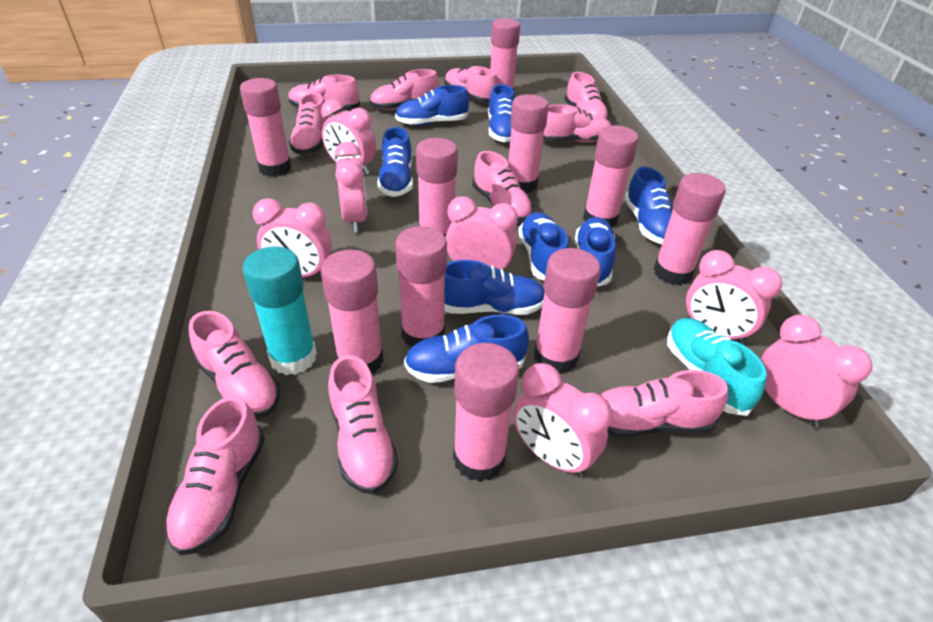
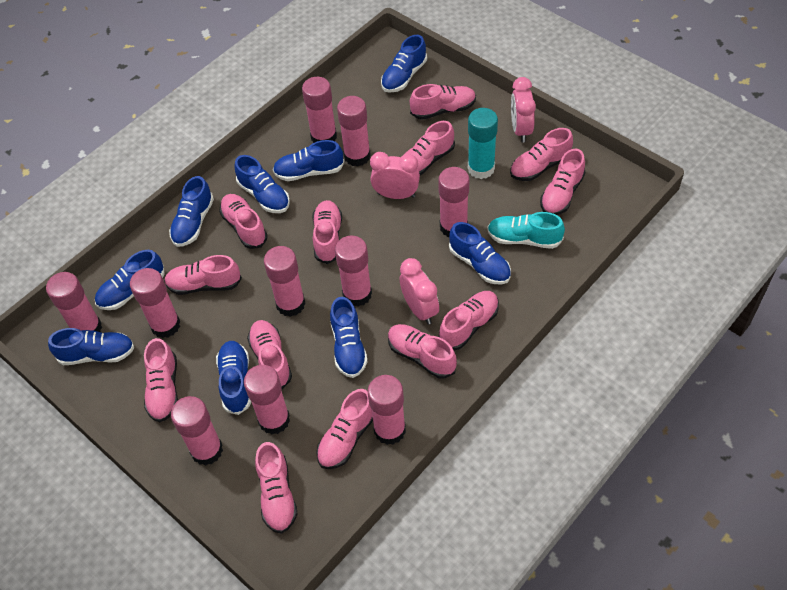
blue shoe: [377,127,413,197] [395,85,469,126] [404,315,529,383] [444,260,545,315] [488,84,515,142] [518,212,569,280] [575,217,616,287] [625,167,672,244] = 8 -> [48,328,134,365] [95,250,165,310] [169,176,214,247] [216,341,251,415] [234,155,290,213] [273,140,344,181] [330,297,368,378] [381,35,427,93] [449,222,511,284] = 9
pink clock: [253,198,332,277] [321,99,376,175] [334,141,367,232] [446,196,518,272] [513,363,612,477] [686,250,782,345] [761,315,872,428] = 7 -> [370,152,420,199] [400,258,439,325] [511,77,536,143] = 3
pink shoe: [165,396,265,556] [189,311,280,419] [288,75,360,110] [289,93,329,155] [328,355,398,494] [370,69,439,110] [444,66,497,103] [472,151,533,222] [543,104,611,142] [564,72,609,120] [599,370,728,438] = 11 -> [144,338,178,422] [164,255,242,295] [219,194,268,249] [247,320,292,389] [255,442,298,534] [312,200,342,264] [316,389,373,469] [388,324,457,379] [404,121,455,176] [410,84,476,120] [439,291,499,351] [510,128,573,181] [540,149,585,215] = 13

